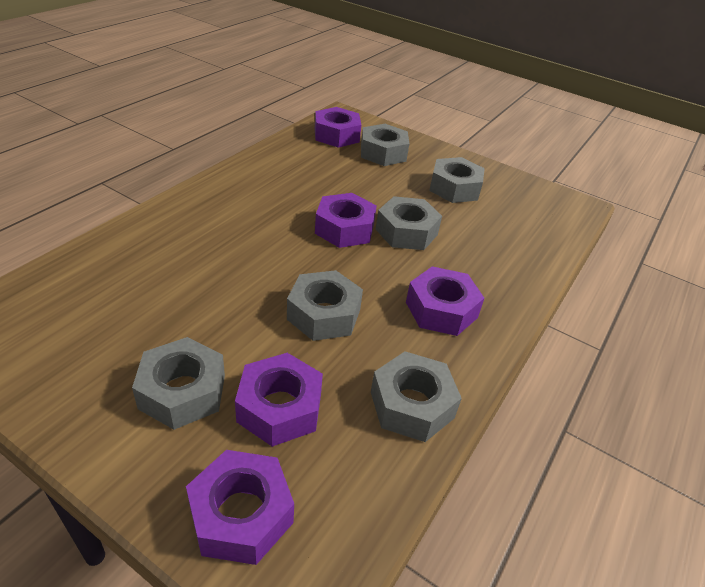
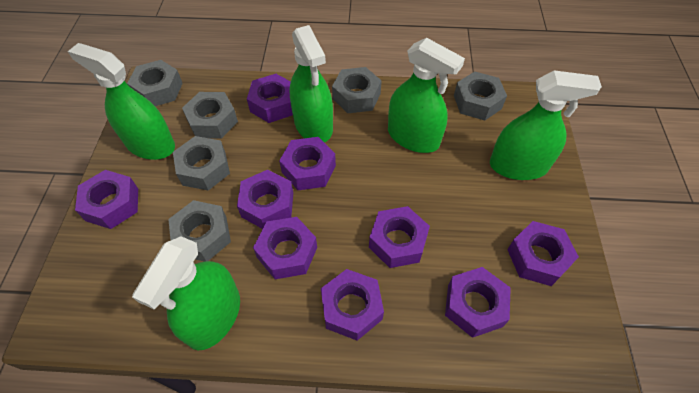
green spray bottle: none = 0 -> [68,43,175,160] [132,237,240,350] [290,25,333,143] [388,38,465,153] [490,70,602,180] = 5
purple nut: [186,450,294,565] [235,353,323,447] [315,107,361,148] [315,193,377,248] [406,266,484,336] = 5 -> [75,170,138,229] [237,170,293,229] [247,74,293,123] [253,217,317,279] [279,137,336,190] [321,269,384,340] [369,206,430,268] [445,267,511,338] [507,221,579,286] = 9

